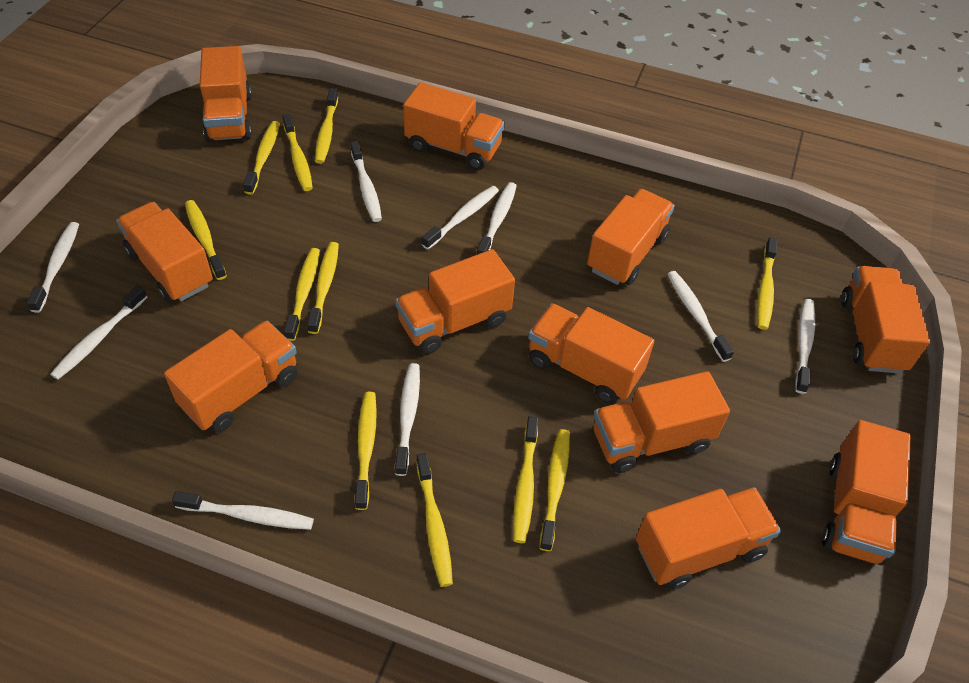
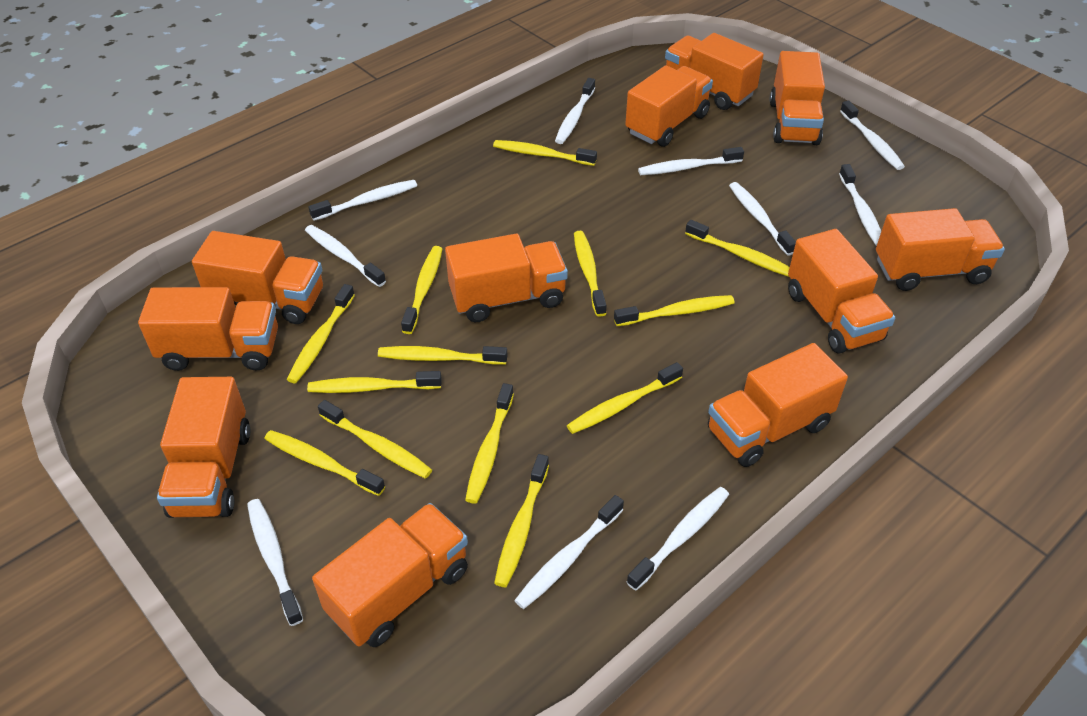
white toothbrush: [27,222,79,313] [50,285,147,380] [172,491,314,530] [350,141,382,222] [395,363,420,476] [422,186,499,249] [477,182,517,255] [667,271,734,362] [795,299,815,394] = 9 -> [247,499,303,626] [305,225,386,287] [308,180,417,221] [514,495,624,609] [555,78,595,144] [627,487,729,591] [638,147,744,175] [729,182,796,256] [839,164,881,246] [840,101,905,170] = 10
yellow toothbrush: [185,200,227,280] [243,121,280,195] [282,114,313,191] [284,248,320,341] [307,242,339,334] [315,88,338,164] [355,392,377,510] [416,453,453,587] [513,416,538,543] [539,429,570,551] [757,237,778,330] = 11 -> [264,430,385,496] [287,284,355,383] [307,371,442,393] [318,400,432,479] [378,346,507,365] [401,246,442,334] [465,383,514,504] [493,140,597,166] [494,454,549,587] [567,362,683,434] [574,231,607,317] [614,295,734,326] [685,220,790,277] = 13

